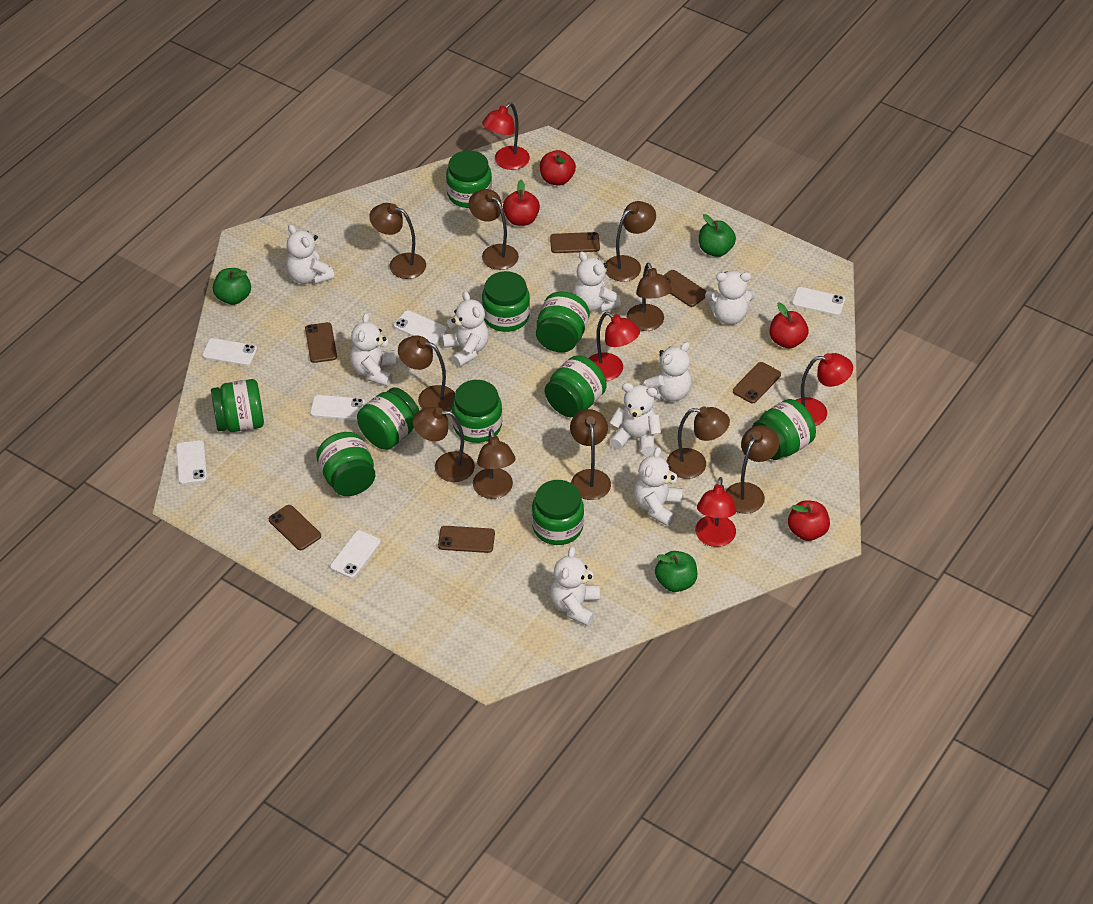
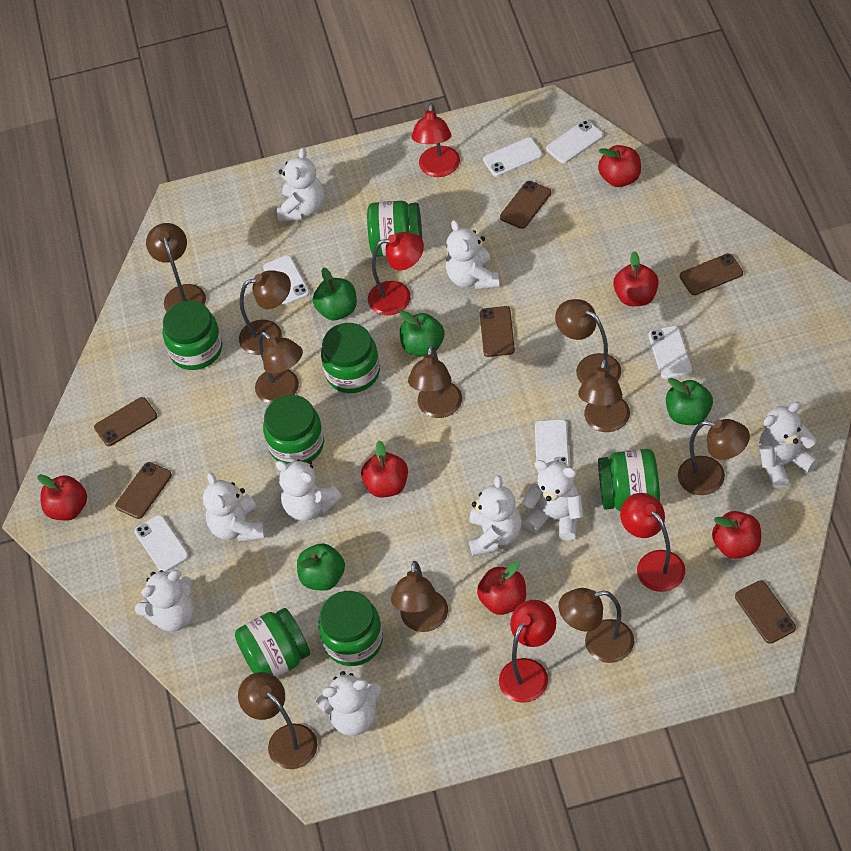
green apple: [213,268,251,305] [655,551,697,592] [699,214,736,257] = 3 -> [297,544,345,591] [313,267,357,320] [400,311,444,357] [666,378,713,425] = 4
green jar: [211,379,264,432] [316,432,375,496] [357,387,419,450] [446,150,492,208] [452,380,502,443] [482,271,530,332] [532,480,584,545] [536,292,589,353] [545,355,607,417] [752,399,816,460] = 10 -> [162,301,222,370] [235,608,310,678] [263,395,324,464] [318,591,383,666] [321,323,380,393] [367,201,422,257] [598,449,660,511] = 7
red apple: [503,180,540,226] [540,150,576,186] [769,302,808,349] [788,500,830,541] = 4 -> [37,474,87,521] [361,441,408,497] [477,561,526,615] [598,145,641,187] [613,251,659,306] [712,511,761,559] = 6

